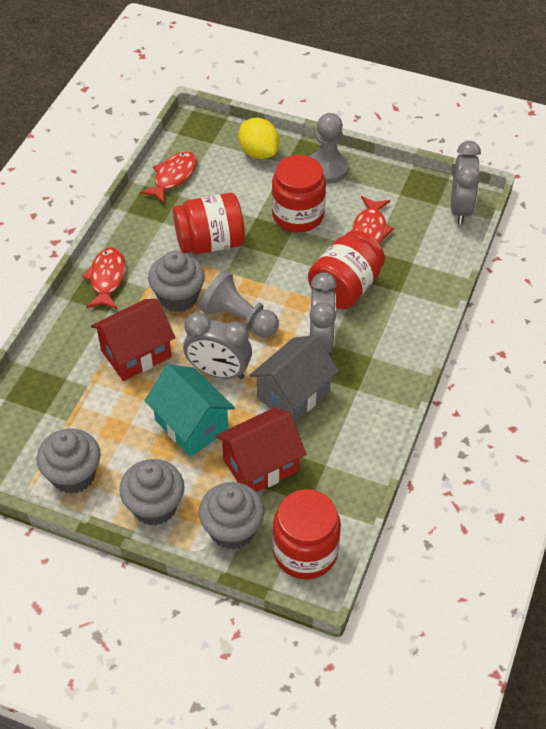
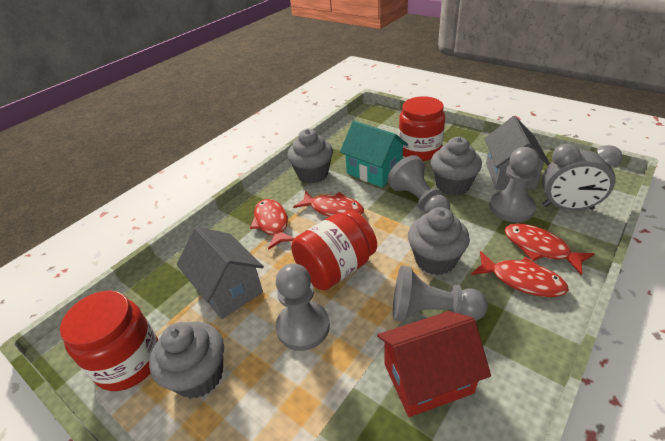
grey clock: [183,312,252,379] [309,272,337,353] [451,141,481,224] = 3 -> [542,144,623,210] = 1
grey house: [249,335,339,423] = 1 -> [177,227,264,319] [485,116,550,190] = 2
grey pawn: [200,270,279,337] [310,113,349,184] = 2 -> [276,263,330,351] [387,155,450,213] [393,265,488,321] [489,147,539,222] = 4
red fish: [82,247,125,309] [140,151,197,204] [352,196,394,244] = 3 -> [250,199,294,250] [293,190,364,217] [471,251,569,297] [504,223,594,275] = 4
red house: [91,299,175,381] [215,408,306,492] = 2 -> [377,311,491,417] = 1
red jar: [173,193,245,254] [272,155,326,232] [273,489,341,580] [308,230,385,309] = 4 -> [60,290,158,391] [291,210,377,290] [399,96,445,161] = 3
yellow lemon: [238,118,279,159] = 1 -> none = 0

